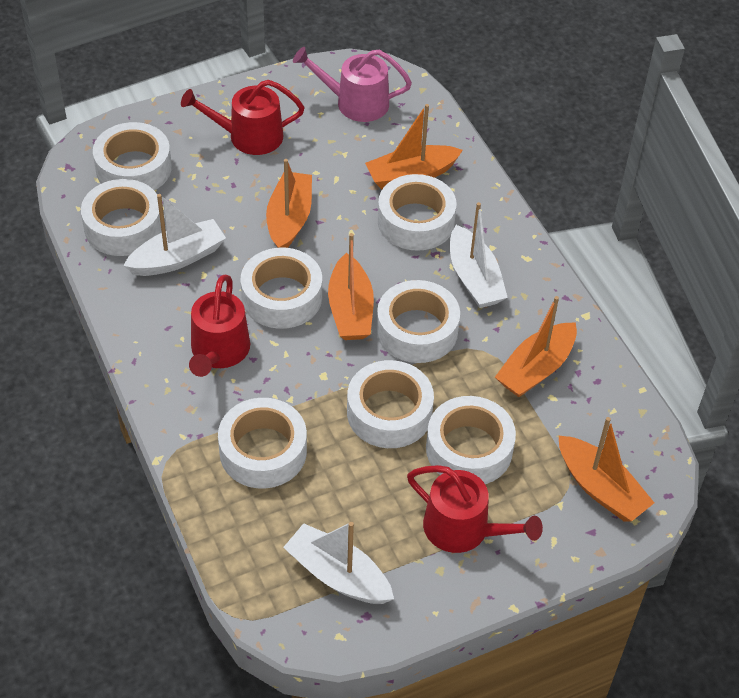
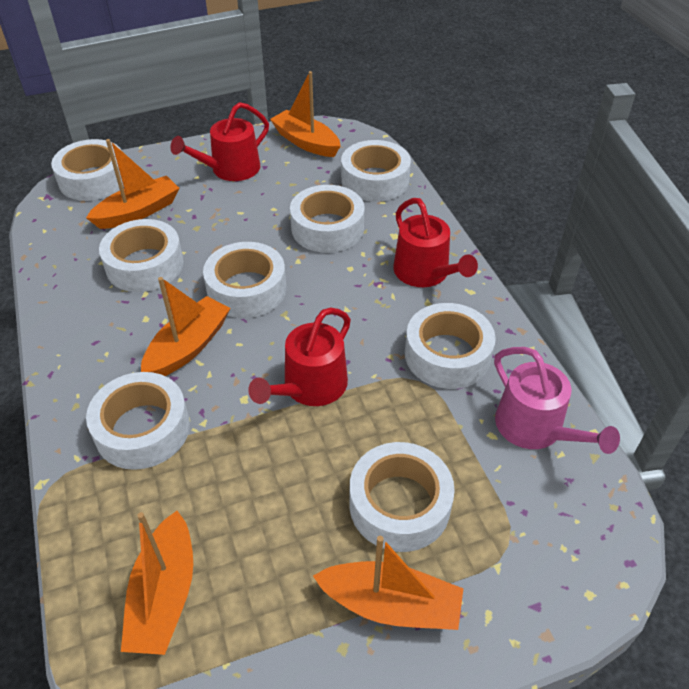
white boat: [123,194,226,276] [283,522,394,604] [450,202,508,308] = 3 -> none = 0

